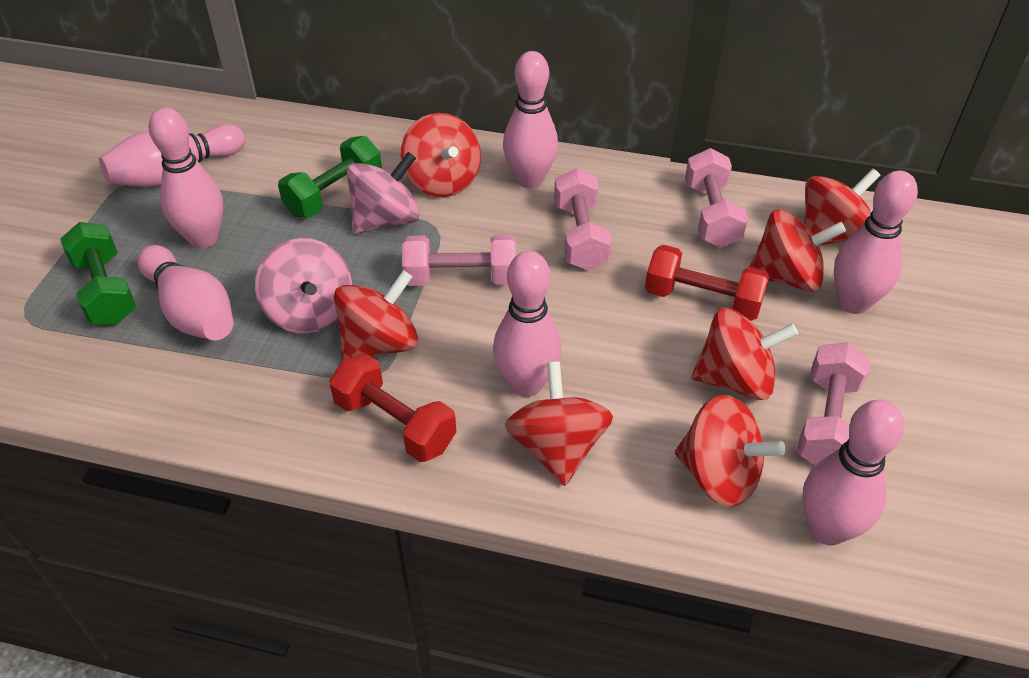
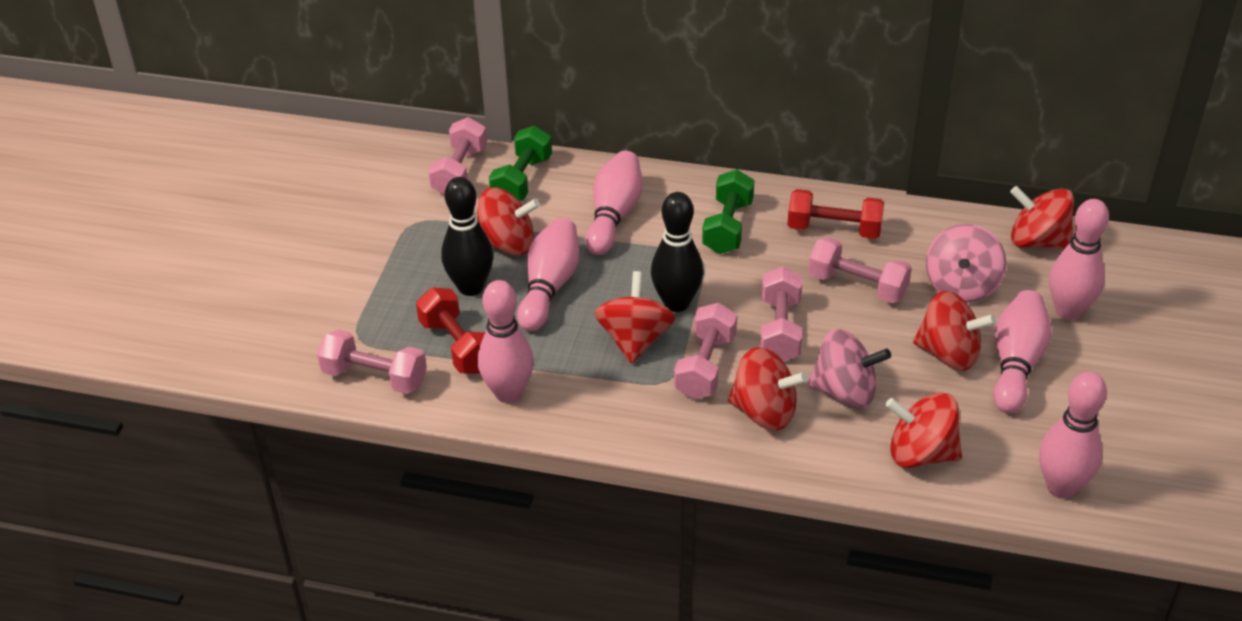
black bowling pin: none = 0 -> [441,177,493,296] [651,192,704,312] = 2
pink bowling pin: [99,124,245,187] [137,245,234,340] [149,107,223,249] [493,251,562,397] [503,51,558,188] [802,400,904,546] [834,171,918,314] = 7 -> [478,280,534,403] [517,218,579,331] [585,151,643,255] [993,290,1052,413] [1039,372,1107,499] [1049,199,1109,320] = 6
pink dumbbell: [402,234,516,286] [554,168,612,270] [685,148,748,248] [797,342,870,465] = 4 -> [317,329,427,394] [428,117,487,195] [674,303,737,399] [760,267,802,361] [808,237,912,303] = 5
red spinning top: [334,270,418,360] [401,113,481,197] [505,362,613,486] [675,395,786,507] [692,308,798,400] [750,209,846,292] [804,168,880,245] = 7 -> [477,188,540,256] [594,271,675,364] [728,347,808,430] [885,393,962,468] [913,291,996,371] [1010,186,1074,249] = 6

